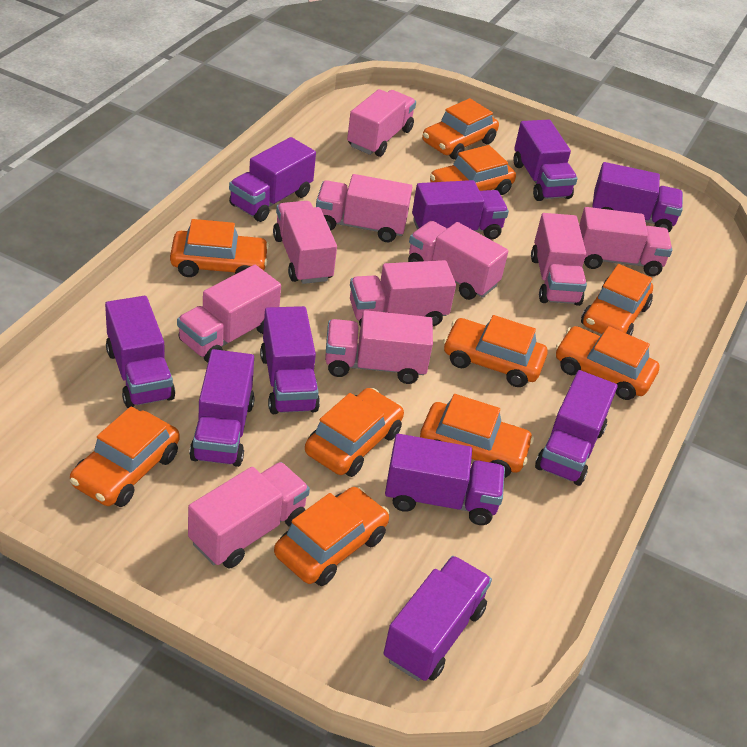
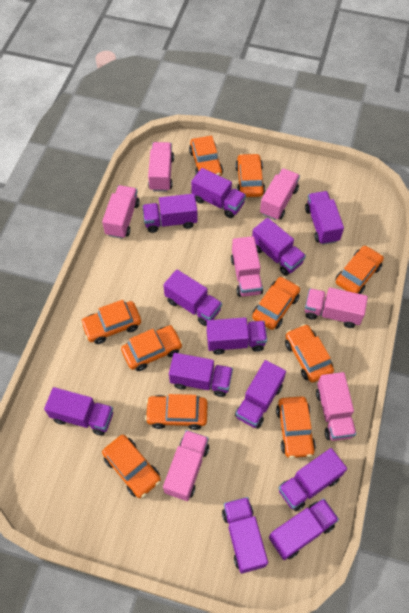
pink truck: [177,265,281,363] [188,462,310,569] [273,201,337,284] [316,174,412,242] [325,310,433,384] [347,89,416,157] [350,260,456,327] [408,221,509,300] [531,213,587,306] [579,207,672,276] = 10 -> [102,185,140,239] [148,142,174,192] [163,430,209,501] [231,236,263,297] [260,168,300,220] [305,288,368,328] [316,372,356,441] = 7
purple truck: [105,296,175,408] [189,349,255,467] [229,137,316,222] [260,306,320,414] [384,556,492,681] [385,434,505,525] [412,180,509,240] [514,120,578,201] [535,370,617,486] [592,162,683,232] = 10 -> [44,387,113,435] [143,194,198,233] [163,269,222,326] [169,353,233,397] [191,168,246,218] [207,317,267,355] [222,497,268,574] [235,360,286,429] [252,218,306,276] [269,498,339,560] [278,448,347,512] [305,191,344,245] = 12

